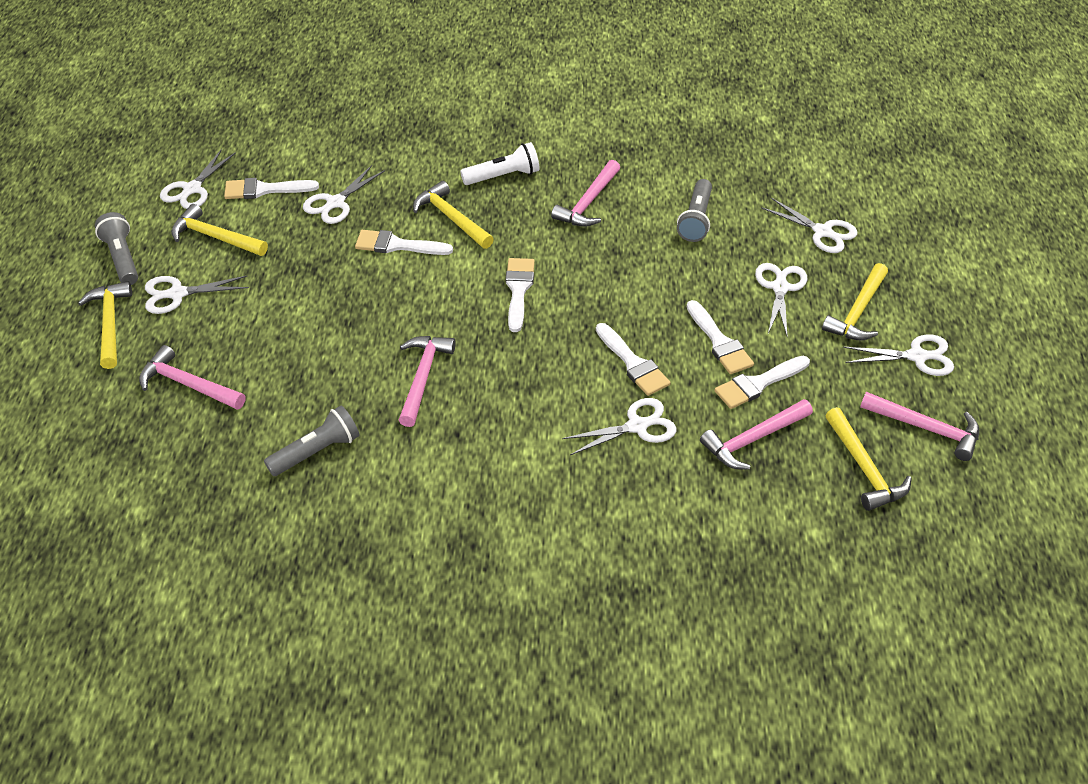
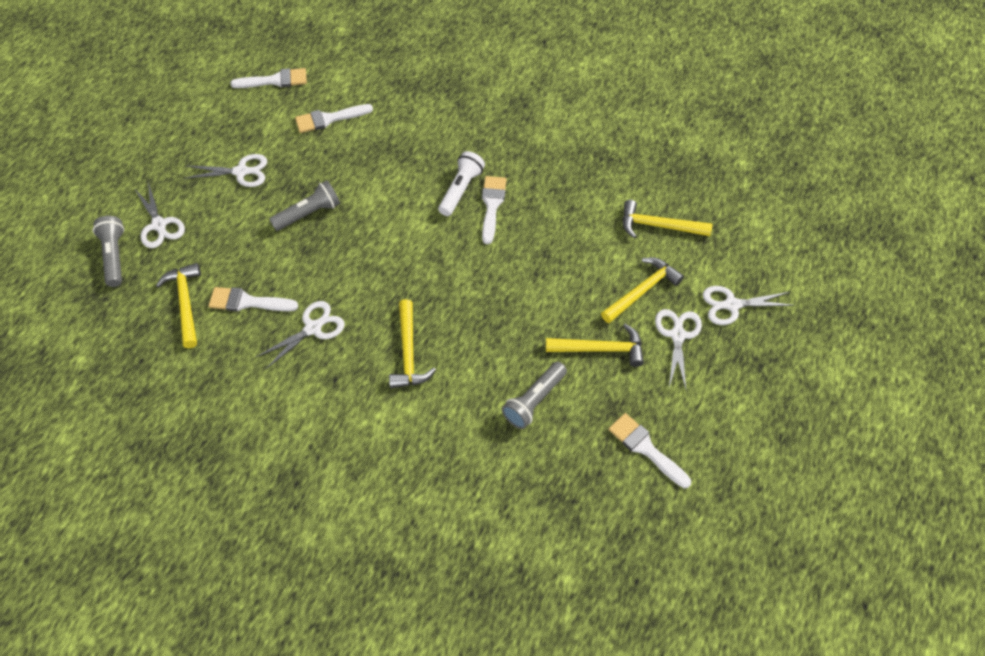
pink hammer: [139,345,245,410] [398,336,456,427] [551,160,620,227] [700,399,813,470] [860,392,979,461] = 5 -> none = 0
white brush: [224,178,319,199] [355,230,453,255] [505,258,535,332] [596,323,671,396] [687,300,754,374] [714,356,810,409] = 6 -> [208,287,298,311] [230,68,307,88] [295,104,373,133] [482,176,507,244] [609,413,691,488] = 5
white scissors: [145,276,249,314] [160,149,236,209] [303,165,385,224] [562,398,676,455] [755,263,807,336] [762,198,858,253] [843,334,954,376] = 7 -> [134,182,185,248] [184,154,267,187] [256,301,345,370] [655,309,702,389] [702,286,795,325] = 5

